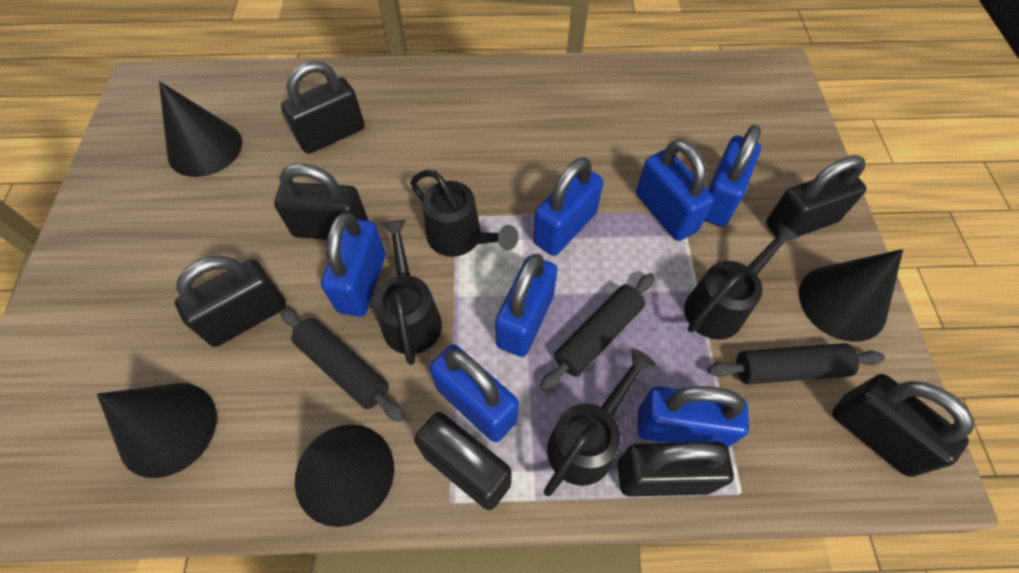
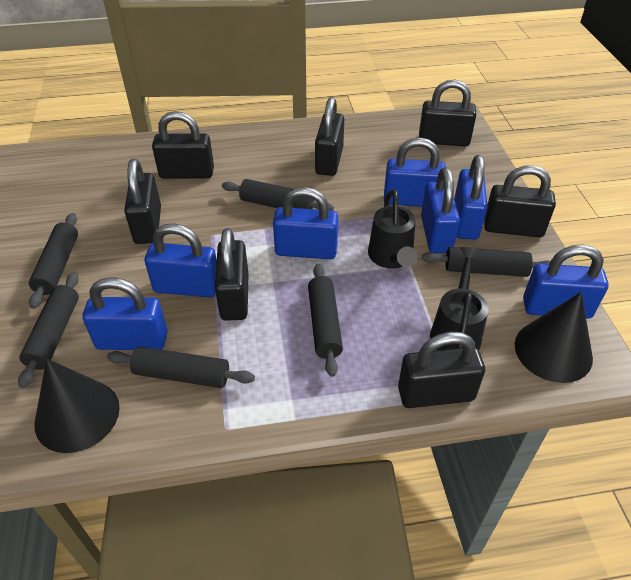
black cone: [97,383,217,478] [159,81,242,177] [295,424,394,527] [799,249,903,342] = 4 -> [34,359,120,453] [515,292,593,383] = 2
black rolling pin: [280,309,405,422] [540,273,655,392] [708,343,885,384] = 3 -> [18,272,79,388] [29,213,78,309] [107,347,255,388] [222,179,334,211] [308,264,343,377] [422,247,550,277] = 6
black watering can: [374,220,442,365] [410,170,519,257] [544,349,656,496] [684,222,800,340] = 4 -> [368,189,417,269] [430,247,489,350] = 2

